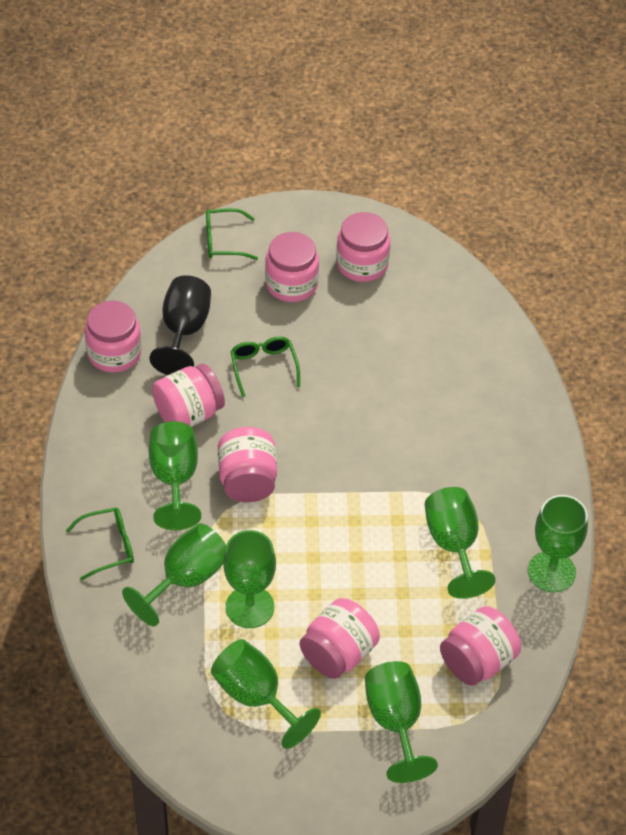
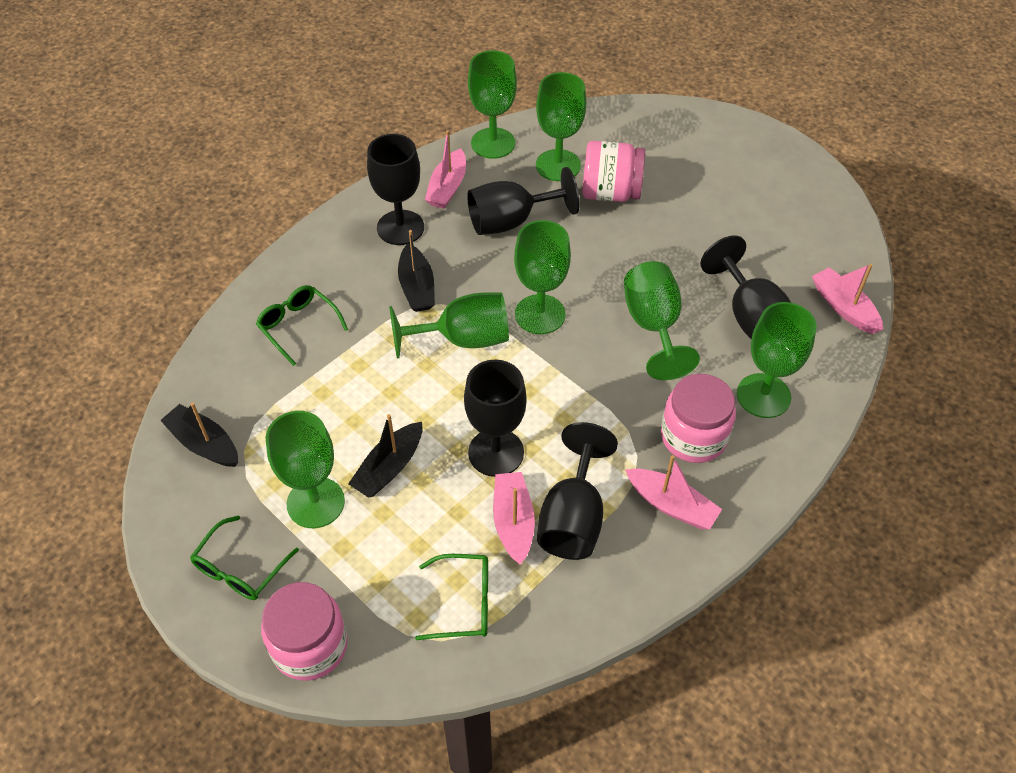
black boat: none = 0 -> [160,403,238,467] [348,414,422,498] [398,230,435,312] = 3
black goblet: [149,275,211,375] = 1 -> [367,134,424,245] [464,359,527,477] [467,167,580,235] [537,422,618,560] [700,235,791,339] = 5
pink boat: none = 0 -> [425,130,466,209] [493,472,535,565] [625,455,722,529] [812,264,883,334] = 4
pink jar: [85,301,141,373] [152,364,225,427] [218,427,277,502] [265,232,319,302] [300,598,380,679] [336,212,390,282] [440,606,521,686] = 7 -> [261,582,348,681] [583,141,645,202] [661,374,736,463] = 3

